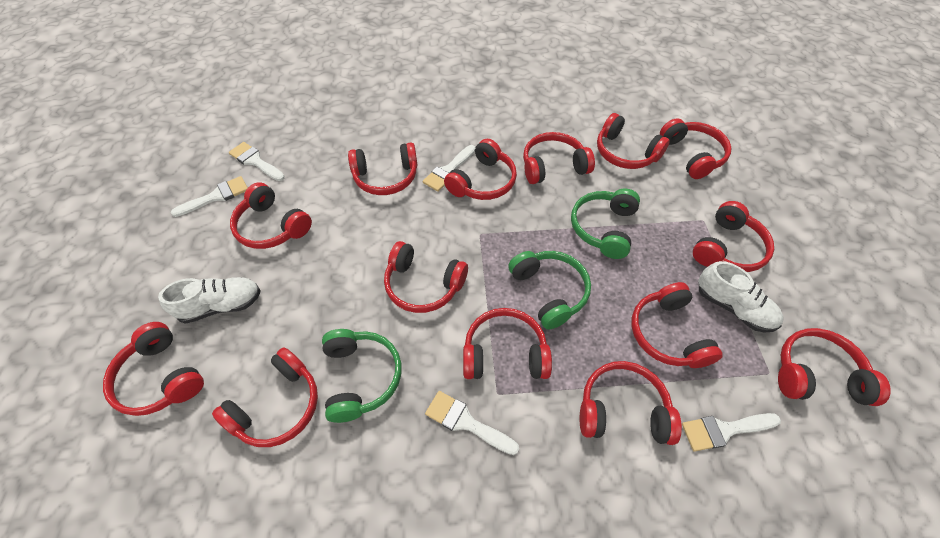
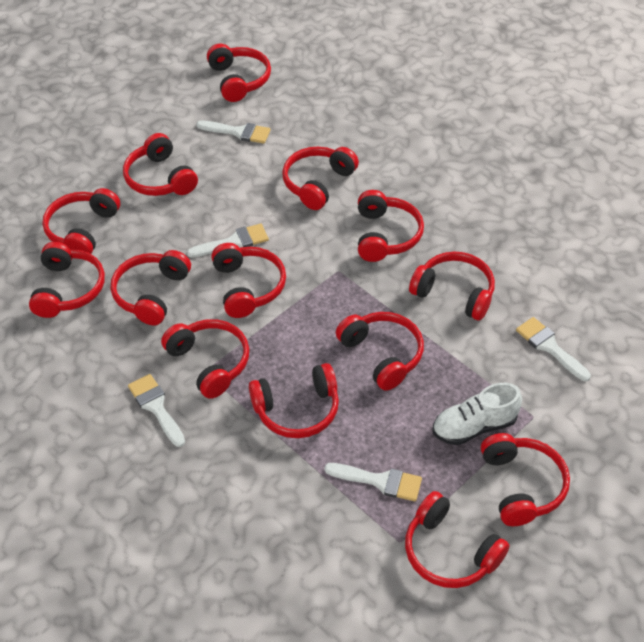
green headphones: [322,329,401,423] [508,251,591,330] [571,189,640,259] = 3 -> none = 0
white shoe: [158,277,261,324] [698,261,784,332] = 2 -> [433,383,522,445] = 1

